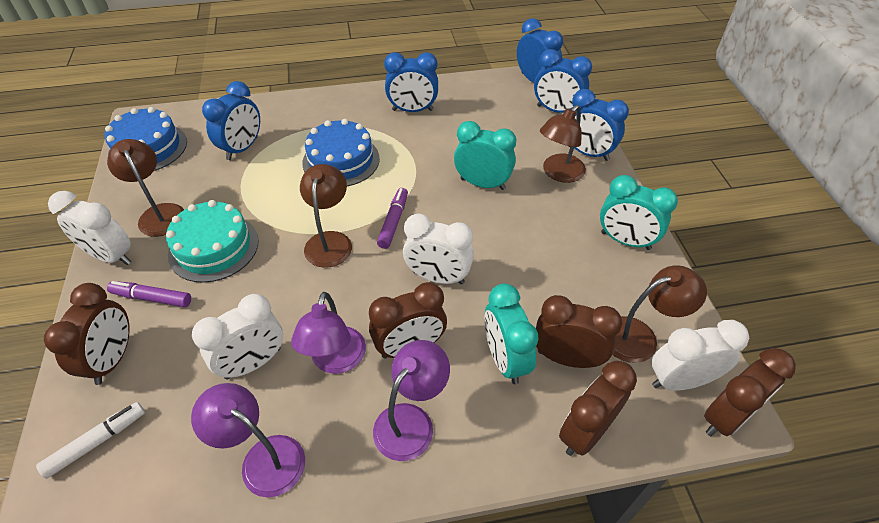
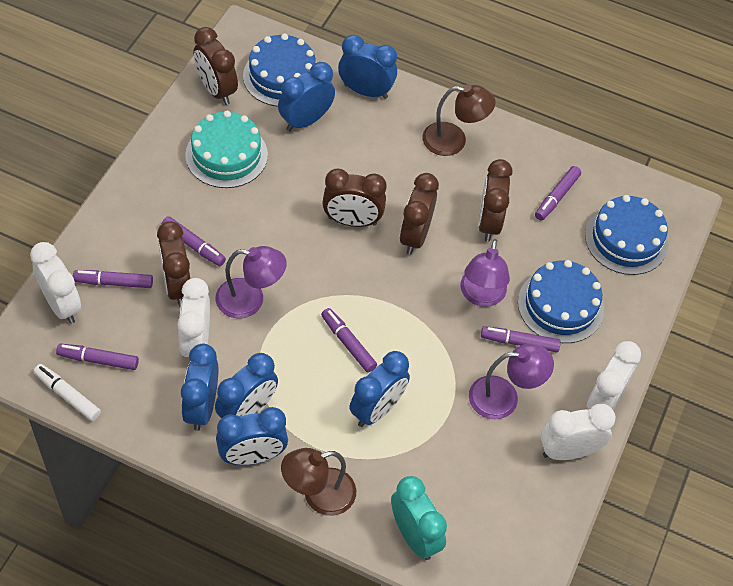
blue cake: [105,107,187,171] [302,119,380,186] = 2 -> [243,34,317,107] [518,260,604,343] [585,195,668,275] = 3
blue clock: [202,81,260,160] [384,52,438,112] [517,18,563,83] [534,49,592,113] [568,89,629,161] = 5 -> [181,344,218,431] [215,353,278,418] [216,407,288,465] [278,62,335,131] [338,35,397,99] [349,351,410,427] = 6
brown lamp: [107,139,184,237] [300,164,352,268] [540,105,586,183] [613,265,707,363] = 4 -> [281,448,356,516] [422,84,496,156] = 2
purple marker: [107,281,191,307] [377,188,408,249] = 2 -> [56,344,139,370] [73,270,153,288] [161,216,226,266] [321,308,377,373] [481,326,561,352] [535,166,581,221] = 6
turquoise clock: [454,121,516,190] [484,283,539,384] [600,175,678,250] = 3 -> [391,476,447,560] = 1

